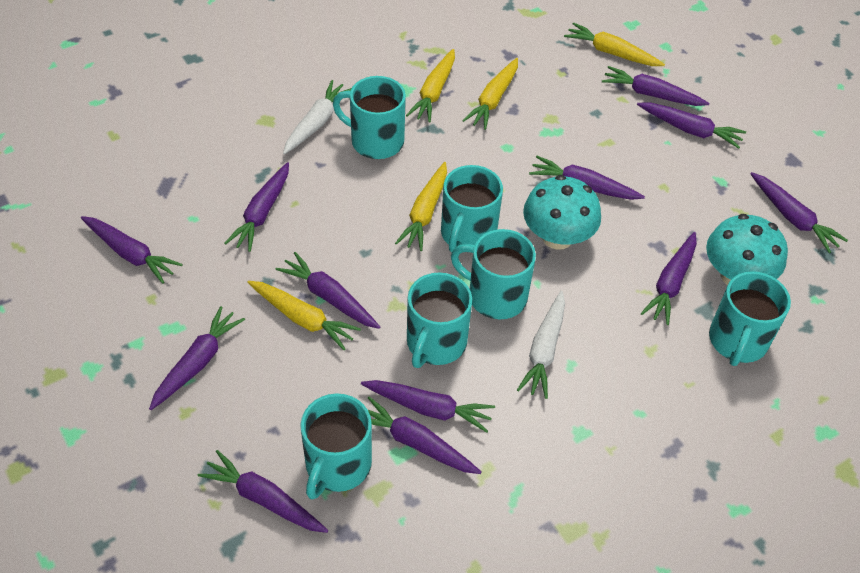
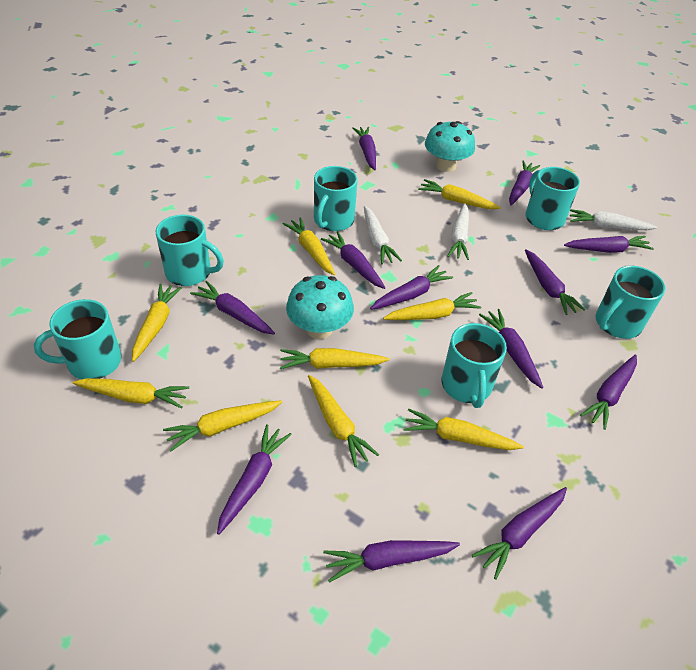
white carrot: [283,80,352,154] [517,291,565,399] = 2 -> [364,206,402,264] [447,203,469,260] [570,209,657,230] = 3
yellow carrot: [247,281,361,350] [395,162,447,251] [406,49,455,123] [462,58,518,130] [564,22,665,66] = 5 -> [72,378,189,409] [132,284,182,362] [163,400,282,452] [280,348,389,369] [282,217,335,275] [308,375,379,467] [383,292,481,320] [404,408,524,450] [418,179,501,209] = 9

